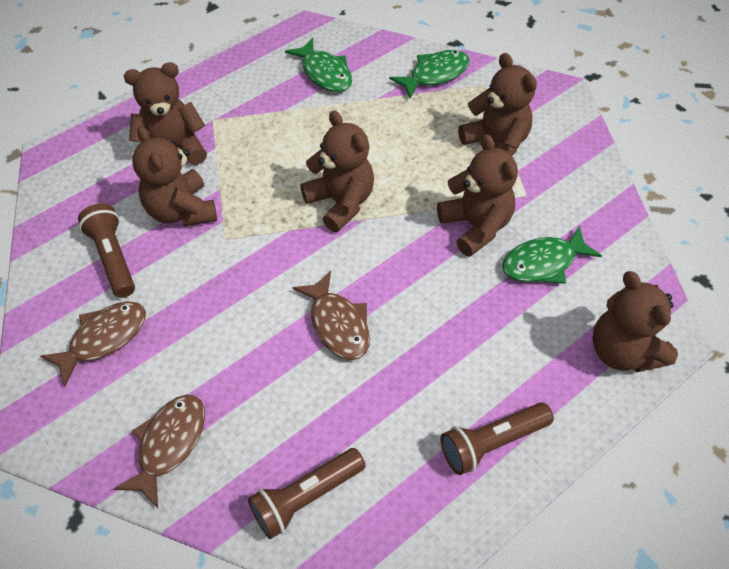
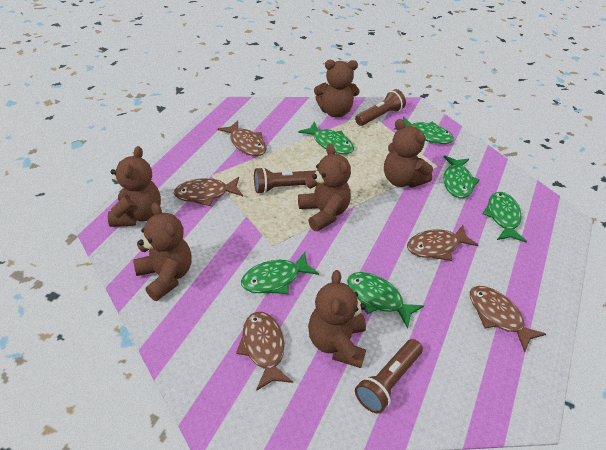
brown fish: [40,301,146,387] [114,395,205,508] [292,271,370,360] = 3 -> [174,177,243,206] [217,120,267,156] [236,312,293,391] [407,225,478,261] [470,286,546,352] = 5
green fish: [285,38,352,92] [389,50,469,99] [502,225,602,284] = 3 -> [241,252,319,294] [298,121,354,154] [347,272,424,329] [394,116,454,144] [443,155,480,198] [483,192,527,243] = 6

